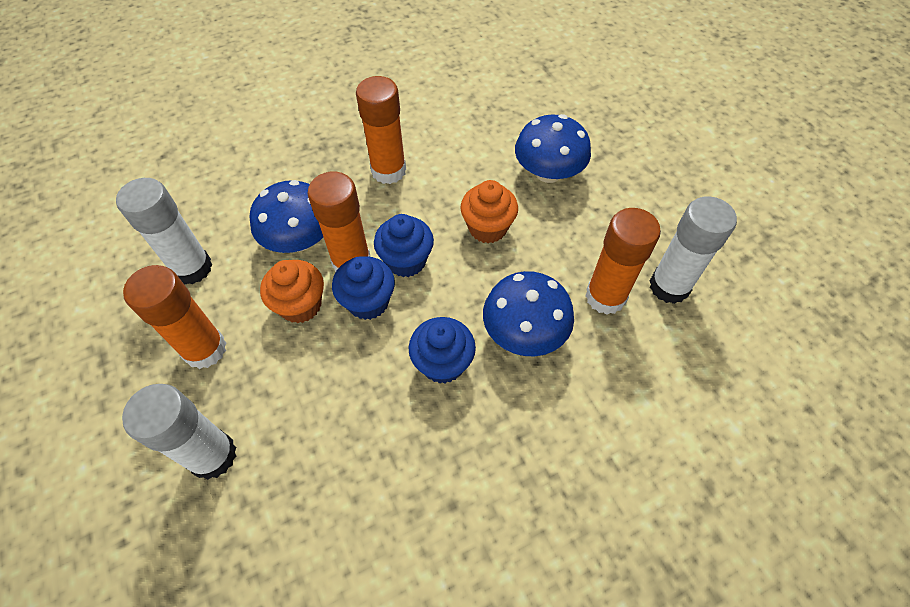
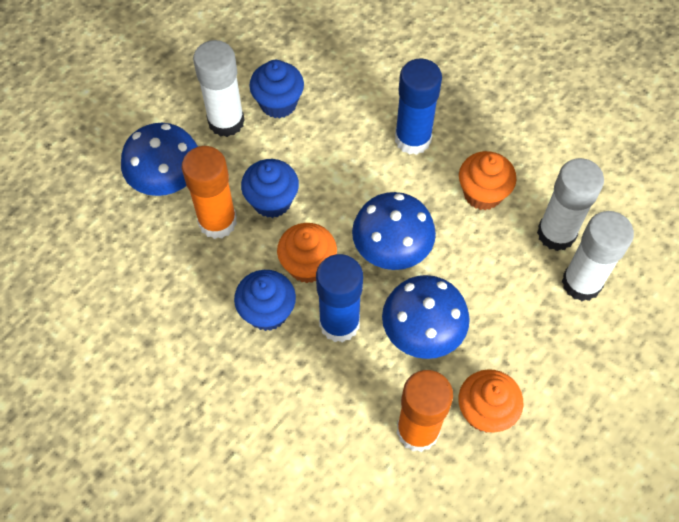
blue glue stick: none = 0 -> [316,254,363,343] [395,59,442,155] = 2
orange cupcake: [260,260,324,323] [461,180,518,243] = 2 -> [277,223,337,283] [459,151,516,210] [459,369,523,433] = 3
orange glue stick: [123,265,227,369] [307,171,371,272] [356,76,406,184] [585,208,661,315] = 4 -> [182,146,237,239] [397,370,453,452] = 2

